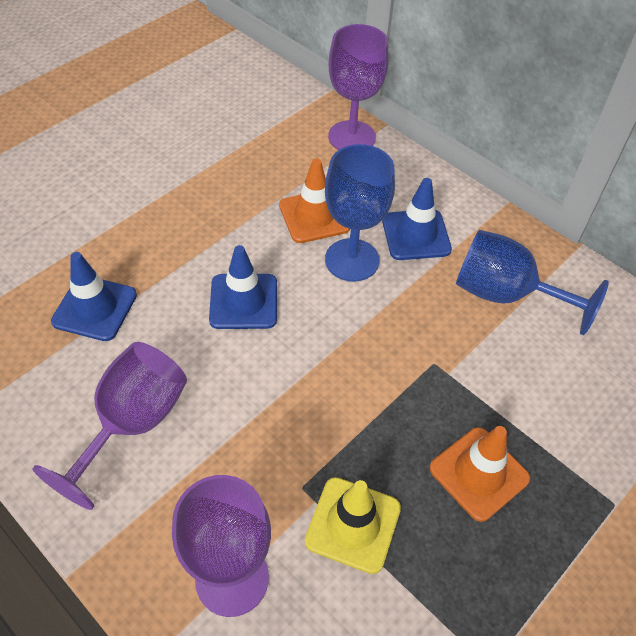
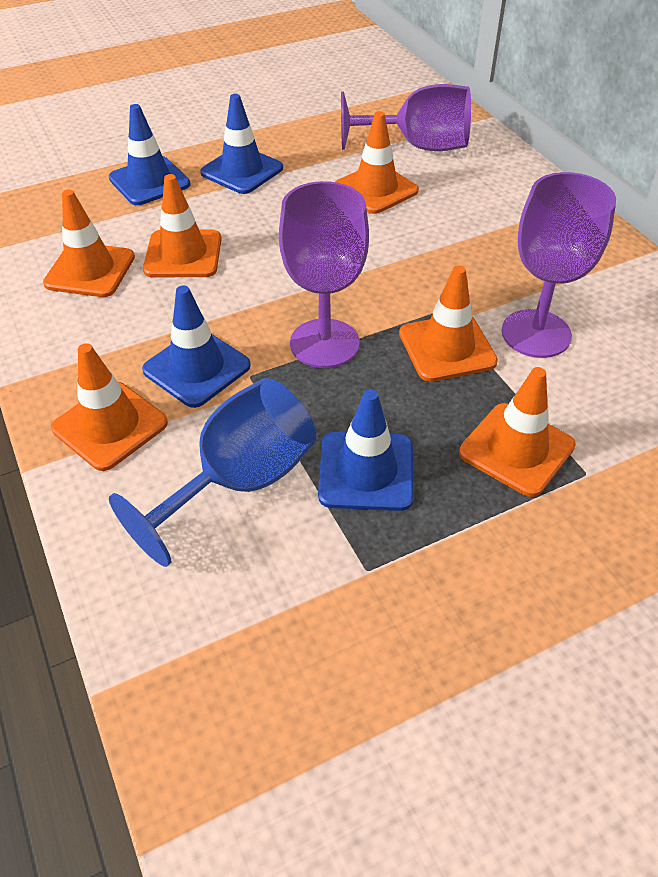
blue goblet: [325,144,395,282] [456,230,609,335] = 2 -> [109,378,316,567] = 1
blue traffic cone: [51,252,137,341] [209,245,277,329] [382,178,452,260] = 3 -> [109,104,190,205] [142,285,251,408] [200,94,283,194] [318,389,414,511] = 4
orange traffic cone: [279,159,350,243] [430,426,530,522] = 2 -> [43,190,135,297] [51,343,168,471] [143,174,221,277] [335,111,419,214] [399,265,498,382] [459,367,576,497] = 6
yellow traffic cone: [305,477,401,574] = 1 -> none = 0

